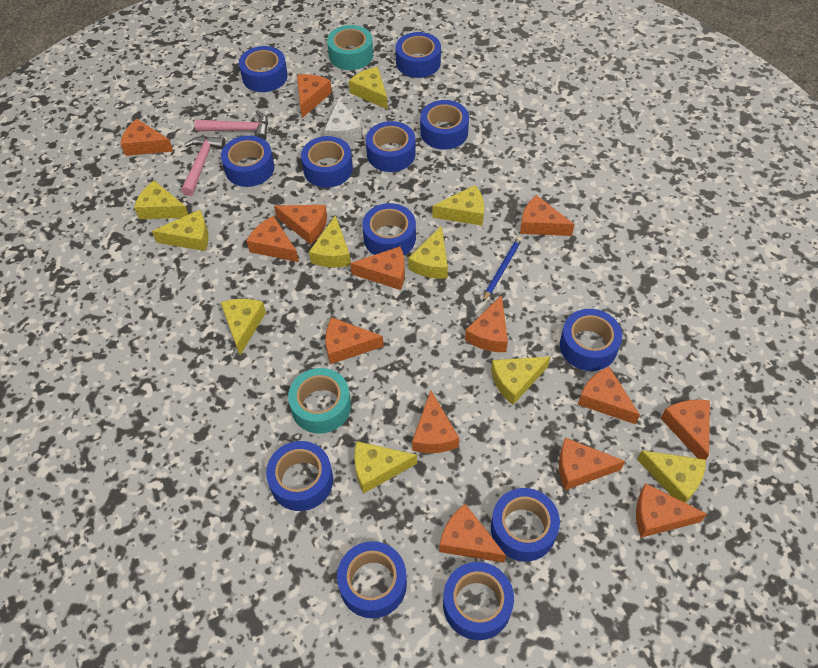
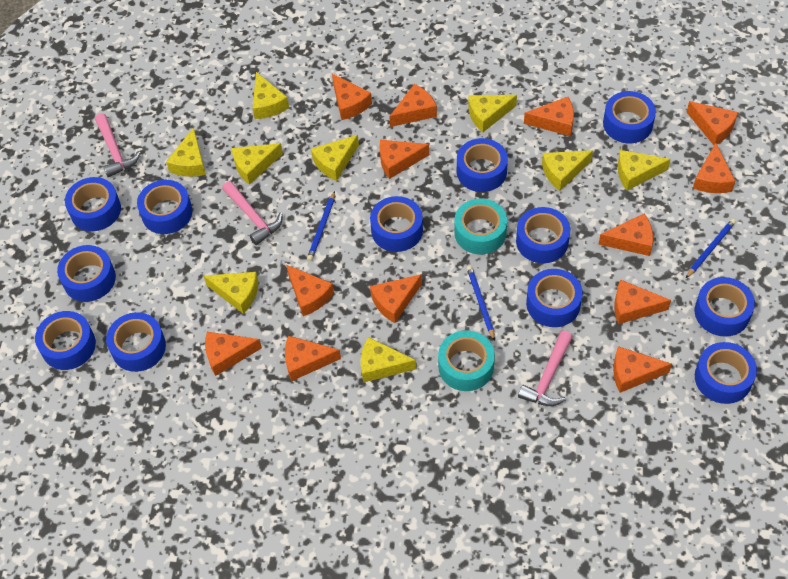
blue pencil: [483,236,522,302] = 1 -> [307,191,335,261] [467,265,495,341] [686,219,736,278] = 3
orange cheese: [120,119,173,156] [247,216,299,262] [274,205,327,244] [297,74,332,118] [325,317,384,364] [350,246,405,290] [412,391,459,453] [439,504,506,563] [465,295,508,352] [520,195,575,236] [559,438,625,490] [578,367,640,424] [636,483,707,538] [661,400,710,460] = 14 -> [205,332,262,376] [285,336,341,381] [286,265,334,316] [332,74,372,120] [370,274,422,323] [379,139,429,179] [389,84,437,127] [524,97,574,136] [598,214,653,256] [613,346,672,393] [614,280,671,324] [687,101,738,145] [693,143,735,193] = 13
pink hammer: [181,136,226,196] [195,110,268,140] = 2 -> [95,113,141,177] [222,181,282,245] [518,331,573,406] = 3
white cheese: [324,98,362,143] = 1 -> none = 0
yellow cheese: [134,181,188,219] [152,210,208,251] [221,299,266,355] [309,215,351,267] [349,67,388,109] [354,441,417,493] [408,226,448,279] [432,185,484,226] [491,356,551,405] [637,451,706,503] = 10 -> [166,127,206,177] [204,272,259,314] [232,143,283,185] [253,72,289,119] [311,135,359,181] [361,337,416,383] [468,95,517,132] [542,150,593,191] [618,150,671,191] = 9

